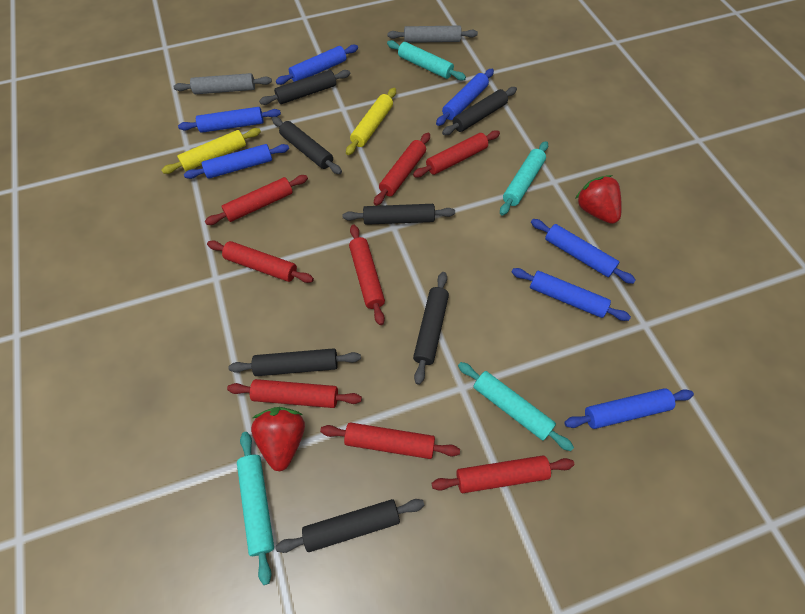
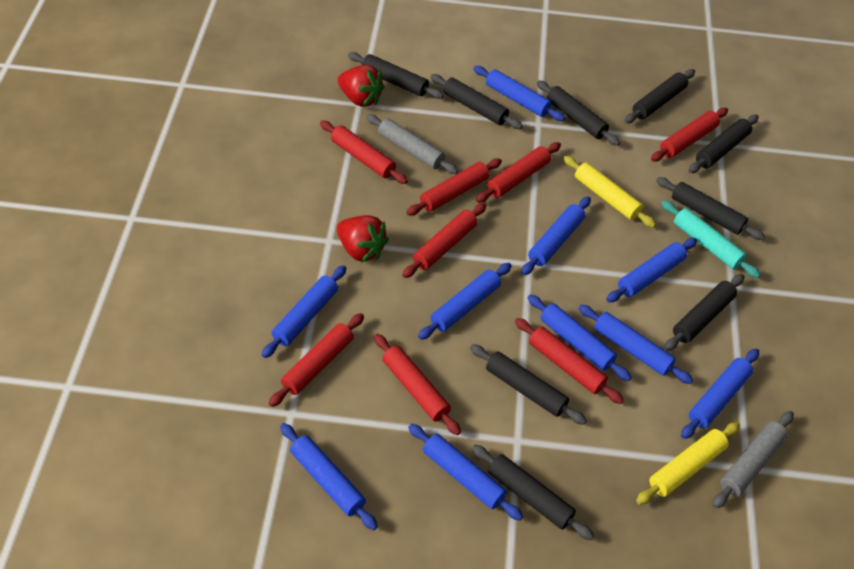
black rolling pin: [228,348,361,376] [259,70,350,105] [272,117,342,174] [276,499,424,553] [343,204,455,225] [413,272,449,385] [442,87,517,135] = 7 -> [348,52,444,99] [430,74,523,129] [470,344,587,425] [472,445,594,540] [537,80,620,146] [625,69,695,123] [656,177,765,240] [664,274,744,351] [689,114,759,173] = 9
blue rolling pin: [178,107,281,133] [184,144,289,179] [276,44,358,85] [436,69,494,126] [511,268,631,321] [531,219,636,284] [564,388,694,429] = 7 -> [262,265,346,358] [280,423,378,530] [408,424,523,521] [418,263,512,340] [473,66,565,121] [522,196,591,275] [528,294,632,381] [578,304,693,384] [606,238,697,302] [681,349,759,439] = 10
turquoise rolling pin: [237,432,274,585] [387,40,466,81] [458,362,574,451] [500,141,548,216] = 4 -> [661,200,760,278] = 1

